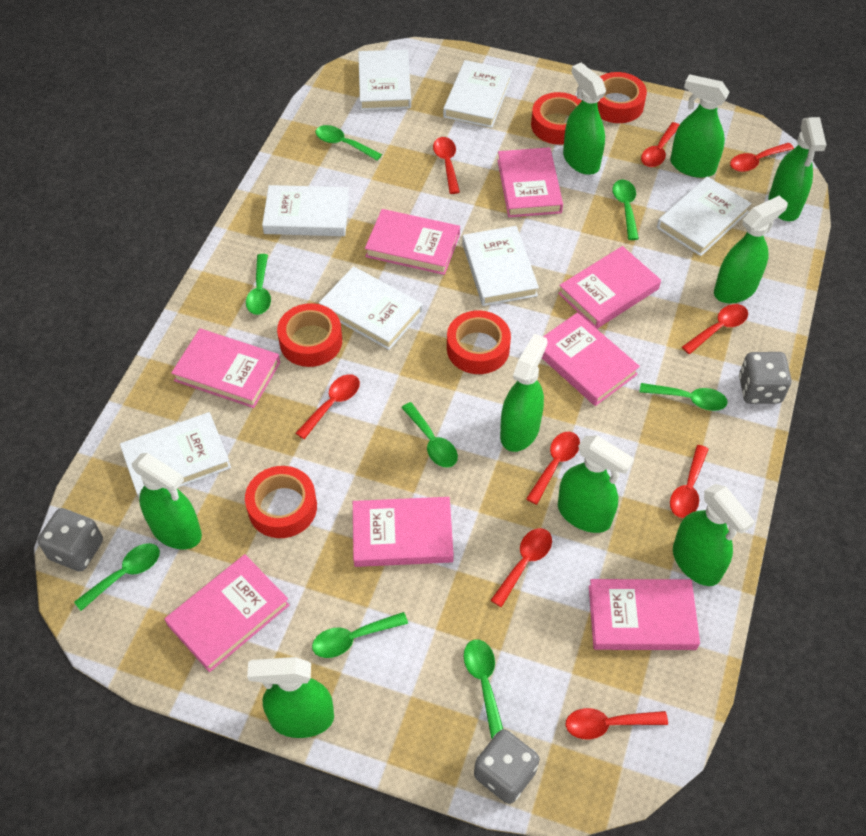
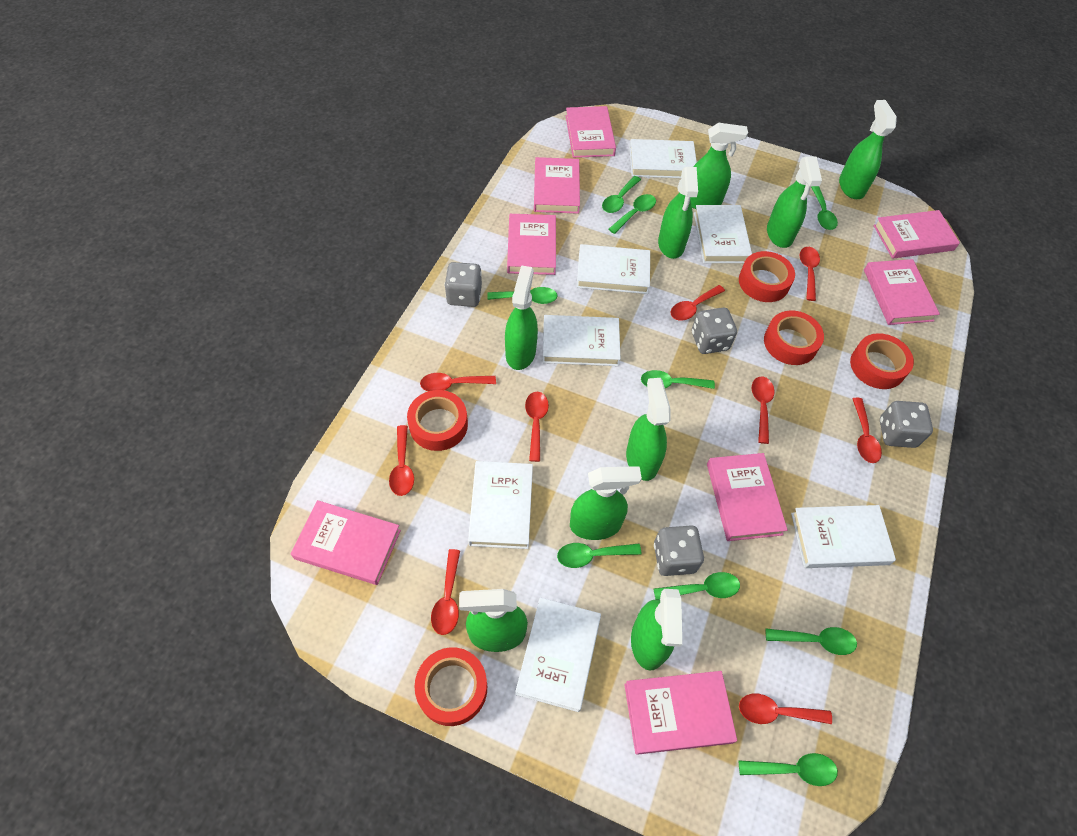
green spoon: [74,543,160,611] [246,254,271,315] [312,612,408,658] [316,125,382,161] [401,402,458,468] [464,639,503,739] [612,180,639,240] [639,383,728,411] = 8 -> [487,287,557,304] [557,543,642,568] [602,176,641,213] [609,194,656,234] [641,370,715,389] [653,572,740,600] [739,753,838,786] [766,627,857,655] [811,186,838,230] = 9
grey dice: [38,508,103,572] [474,729,540,804] [739,352,792,404] = 3 -> [444,262,482,307] [654,525,704,576] [692,308,737,354] [880,401,933,448] = 4

